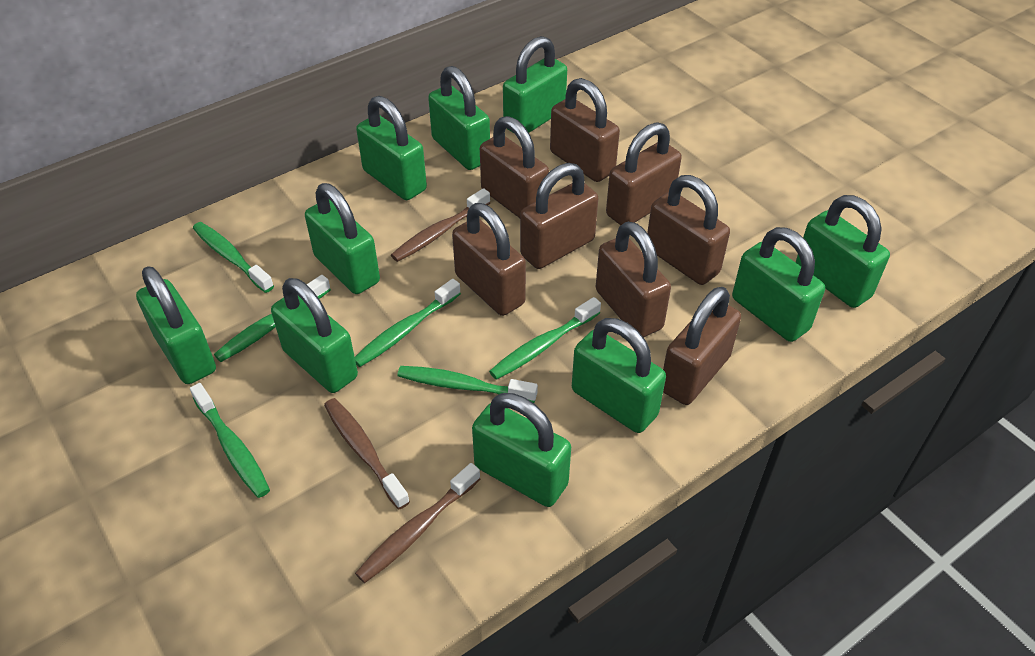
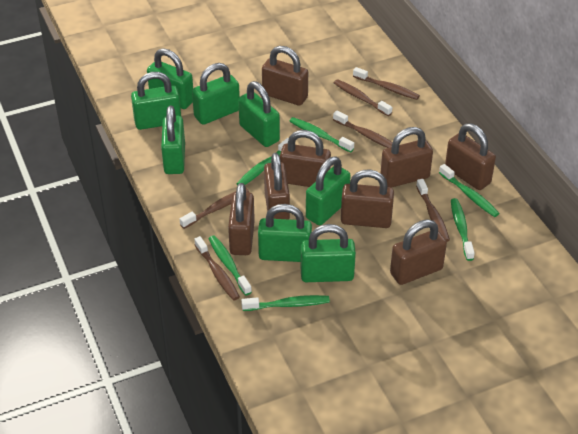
brown toothbrush: [324,398,410,509] [355,463,480,583] [391,188,490,262] = 3 -> [180,188,249,229] [194,236,240,301] [333,111,393,148] [334,79,392,116] [353,67,420,100] [416,179,450,242] = 6
green padlock: [136,266,216,384] [271,278,358,393] [305,183,380,294] [356,96,427,200] [428,66,490,170] [472,393,571,507] [503,36,567,133] [572,318,666,433] [732,227,825,342] [796,195,890,308] = 10 -> [131,72,181,130] [147,48,193,109] [161,106,185,174] [192,63,240,125] [238,81,280,147] [258,204,312,262] [301,224,356,282] [306,157,351,225] = 8

